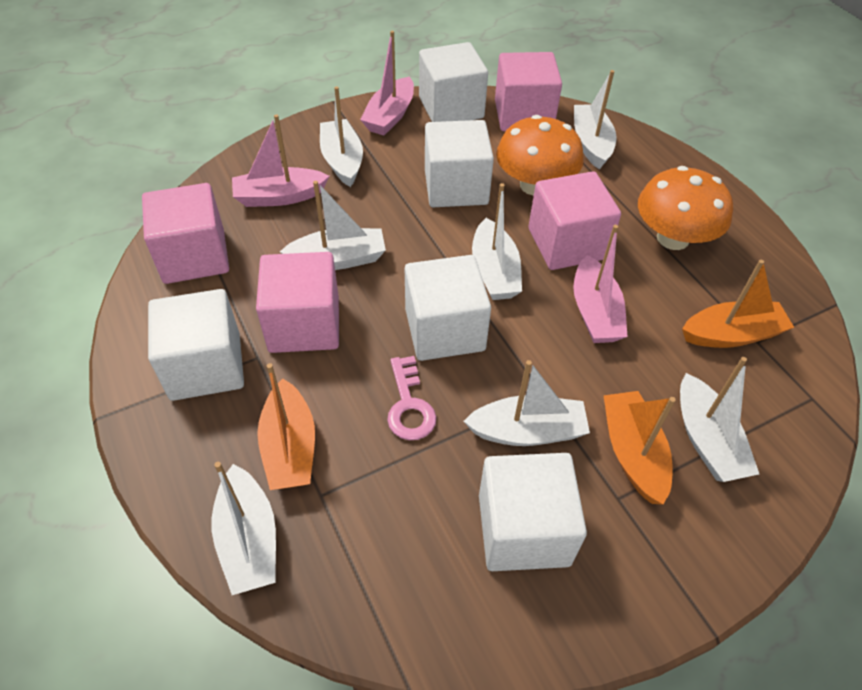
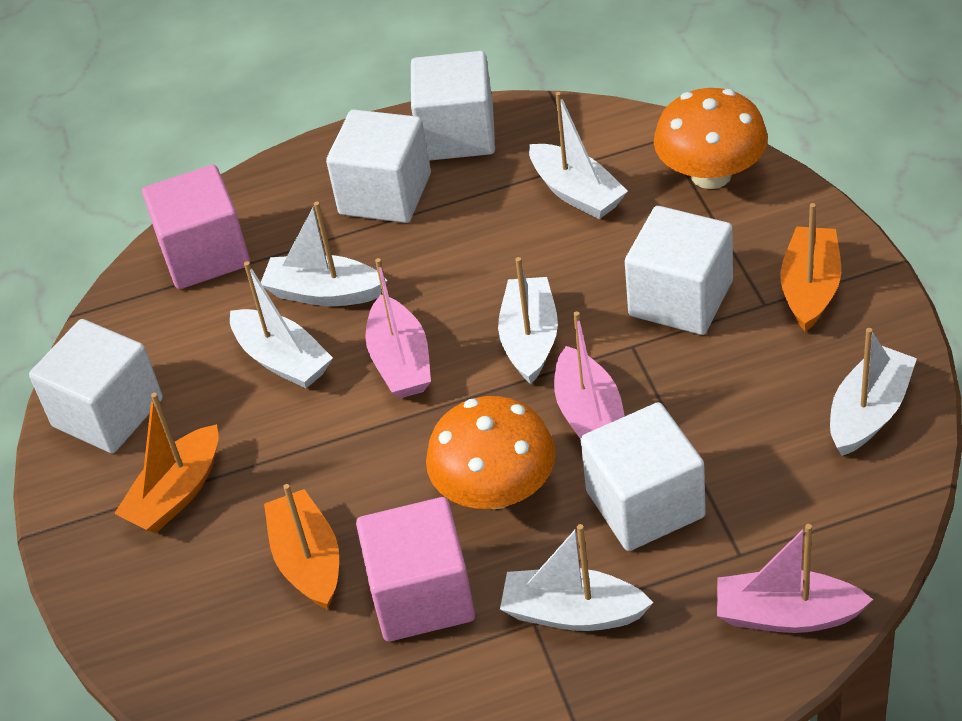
pink cube: [142,183,229,284] [256,252,339,353] [495,52,562,131] [528,171,621,270] = 4 -> [142,165,250,289] [356,497,475,642] = 2
pink key: [387,356,437,440] = 1 -> none = 0
white boat: [212,462,276,595] [280,181,386,270] [320,86,363,187] [463,360,590,446] [472,183,522,300] [574,70,617,170] [680,357,759,482] = 7 -> [230,261,333,389] [261,201,387,306] [498,257,558,384] [500,524,653,631] [529,92,628,219] [830,328,917,456] = 6

